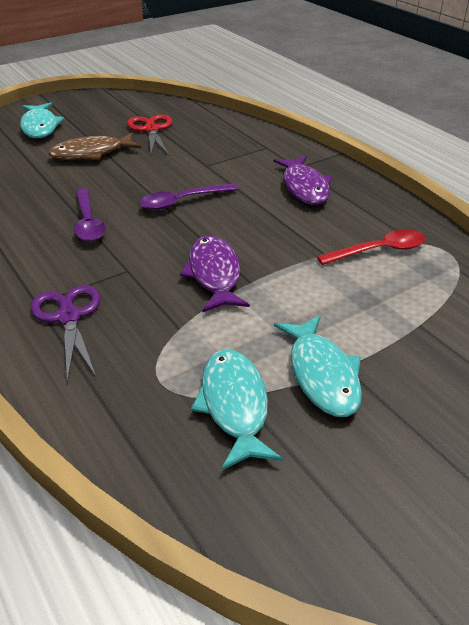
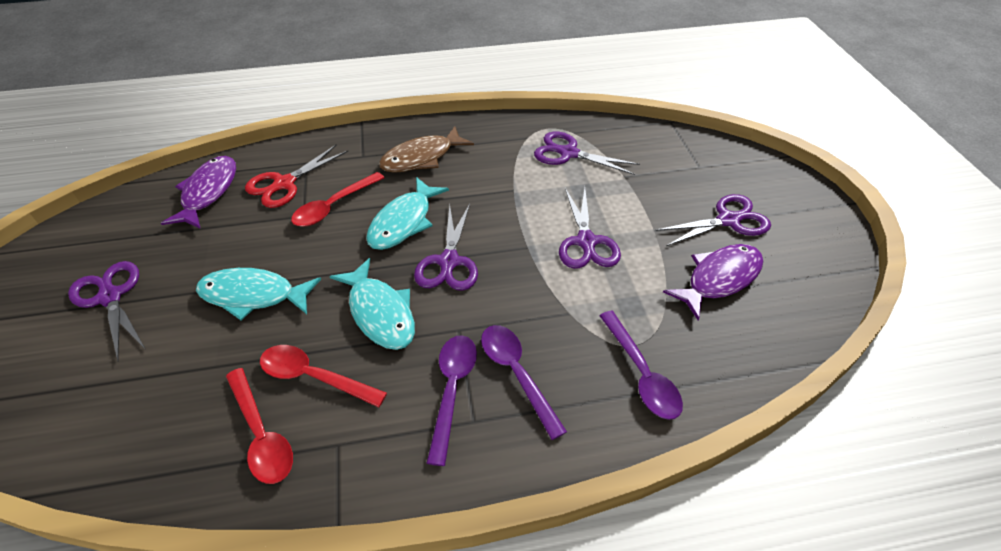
purple scissors: [31,285,101,383] = 1 -> [68,261,145,361] [414,204,478,291] [534,131,640,175] [559,188,621,269] [655,194,771,246] = 5
purple spoon: [74,188,106,241] [140,183,238,210] = 2 -> [427,335,477,466] [481,325,567,440] [599,311,683,420] = 3
red spoon: [317,229,426,265] = 1 -> [226,368,293,484] [260,345,387,408] [291,172,384,227] = 3

